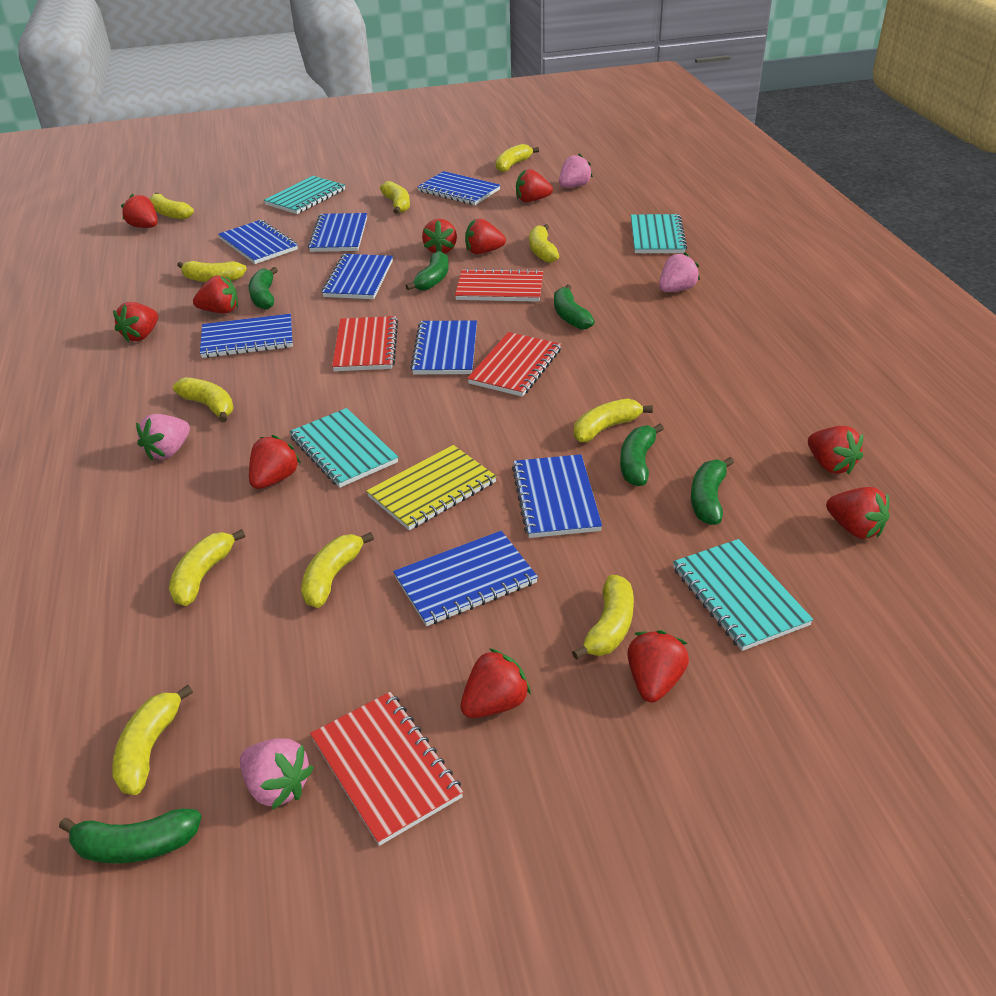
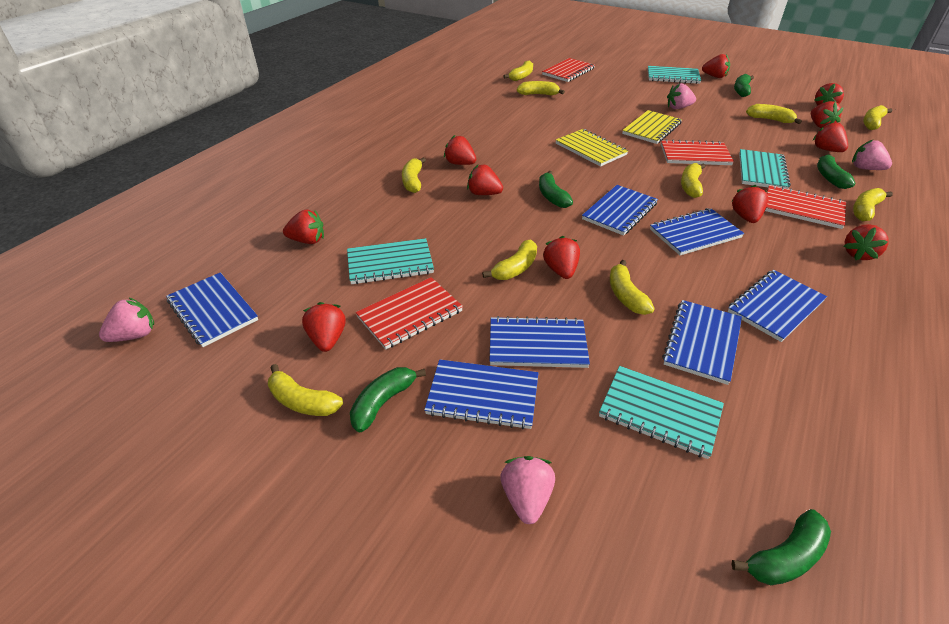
blue notebook: [200,314,293,358] [218,220,298,264] [308,213,367,252] [322,254,393,299] [393,531,538,626] [410,320,477,374] [417,171,500,205] [512,454,602,538] = 8 -> [166,273,258,347] [424,359,538,429] [490,316,590,368] [582,185,658,236] [650,208,744,255] [662,300,742,385] [728,270,827,342] = 7
green banana: [59,809,202,864] [249,267,278,309] [406,251,449,291] [554,285,595,329] [620,424,664,486] [691,457,734,525] = 6 -> [350,367,426,433] [539,171,573,208] [731,509,831,585] [734,74,754,97] [817,154,855,189] = 5
yellow banana: [112,685,193,795] [150,193,194,220] [169,529,245,606] [173,377,234,422] [177,261,247,282] [301,532,374,608] [380,181,410,214] [496,144,539,172] [529,224,559,263] [572,575,634,660] [574,399,653,442] = 11 -> [268,364,343,416] [402,158,426,193] [482,240,537,280] [504,60,533,81] [517,81,565,95] [610,260,655,315] [681,163,706,198] [746,104,802,124] [853,188,893,221] [863,105,892,130] = 10
yellow notebook: [366,445,497,530] = 1 -> [556,129,628,167] [622,110,682,144] = 2

